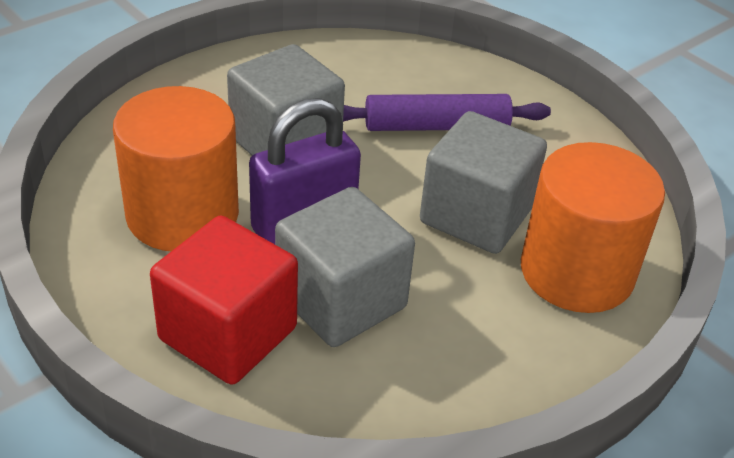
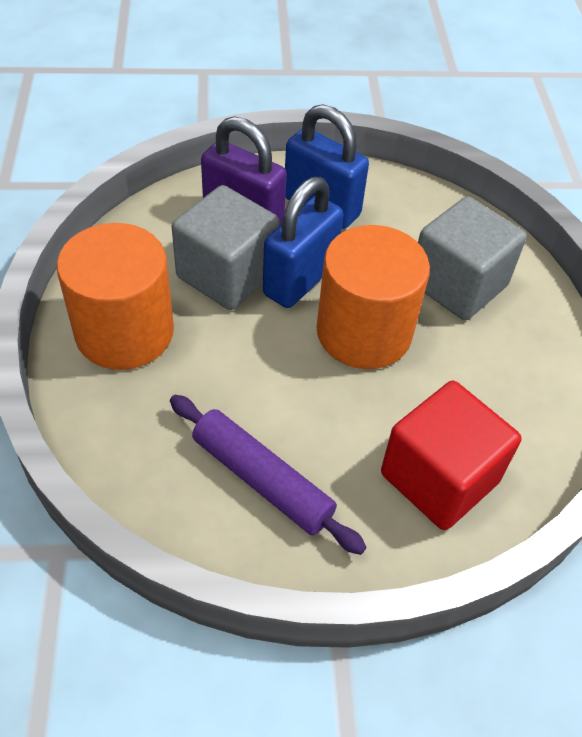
blue padlock: none = 0 -> [263,177,343,308] [285,104,369,229] = 2
grey cube: [227,44,345,155] [275,187,415,347] [420,111,547,254] = 3 -> [172,185,280,310] [418,196,527,320] = 2

